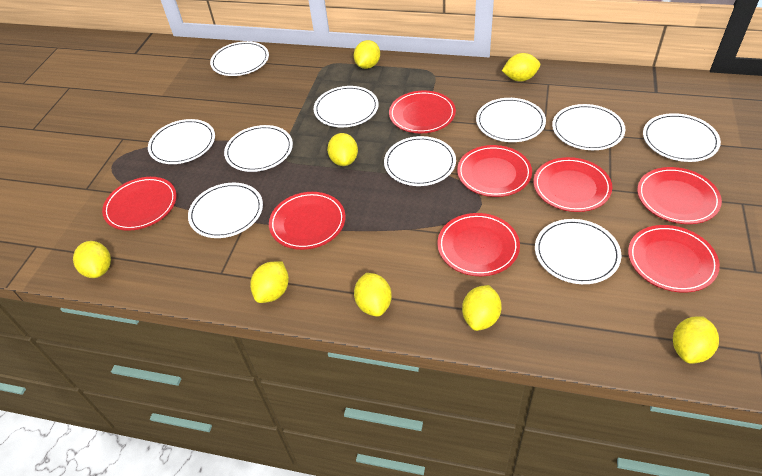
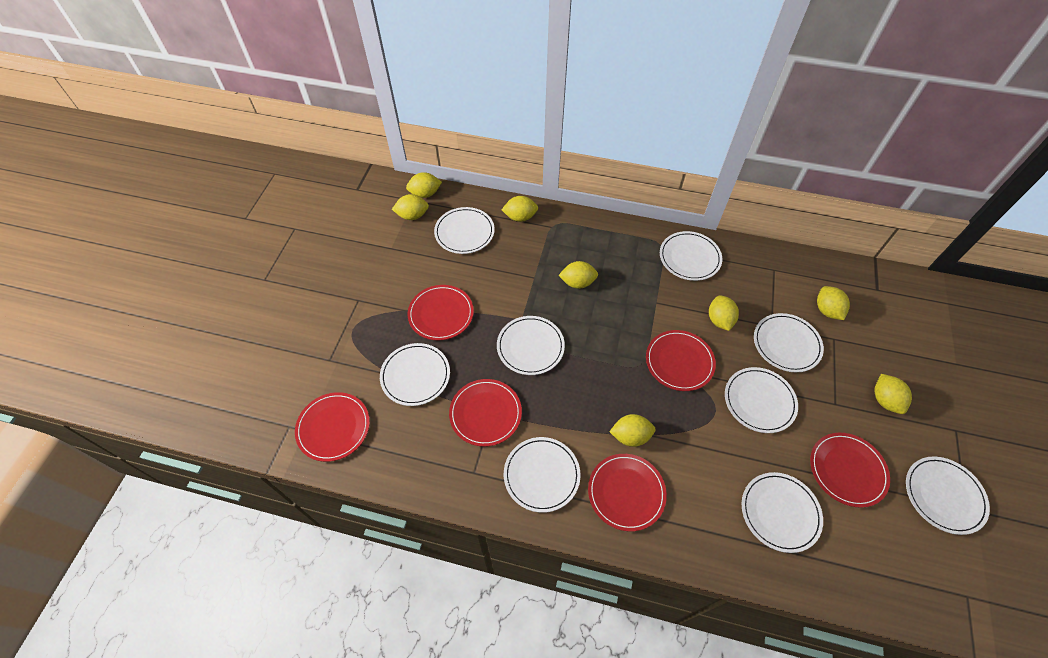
red plate: [102,177,177,231] [269,192,346,250] [389,90,456,133] [437,213,520,276] [457,145,532,197] [533,157,612,212] [628,225,720,293] [637,167,722,224] = 8 -> [295,392,370,462] [408,285,474,340] [449,379,522,447] [588,454,667,531] [646,330,716,391] [810,433,890,508] = 6
white plate: [148,119,215,164] [188,183,263,238] [210,41,269,76] [224,125,293,172] [314,86,379,127] [384,136,456,186] [476,98,546,142] [535,219,621,284] [552,104,625,150] [643,113,721,162] = 10 -> [380,343,450,406] [434,207,495,254] [497,316,565,375] [504,437,581,513] [660,231,722,281] [725,367,798,433] [742,472,823,553] [754,313,824,372] [906,457,990,535] = 9

